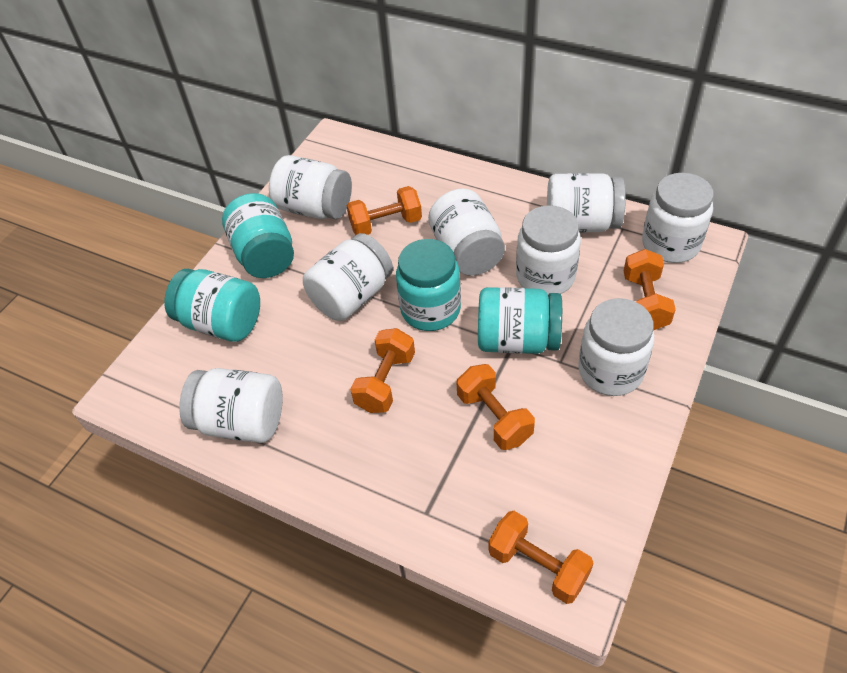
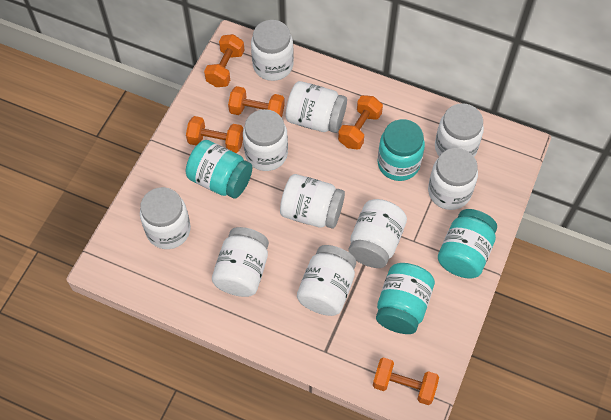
white jar: [179,368,283,443] [269,155,352,219] [303,233,393,321] [428,189,505,276] [516,205,581,295] [547,173,626,233] [578,298,654,396] [642,173,714,263] = 8 -> [140,187,191,249] [212,227,269,297] [243,109,288,171] [251,20,294,81] [280,174,345,229] [286,81,347,133] [297,245,356,316] [348,199,407,268] [428,148,478,210] [435,103,484,157] = 10

